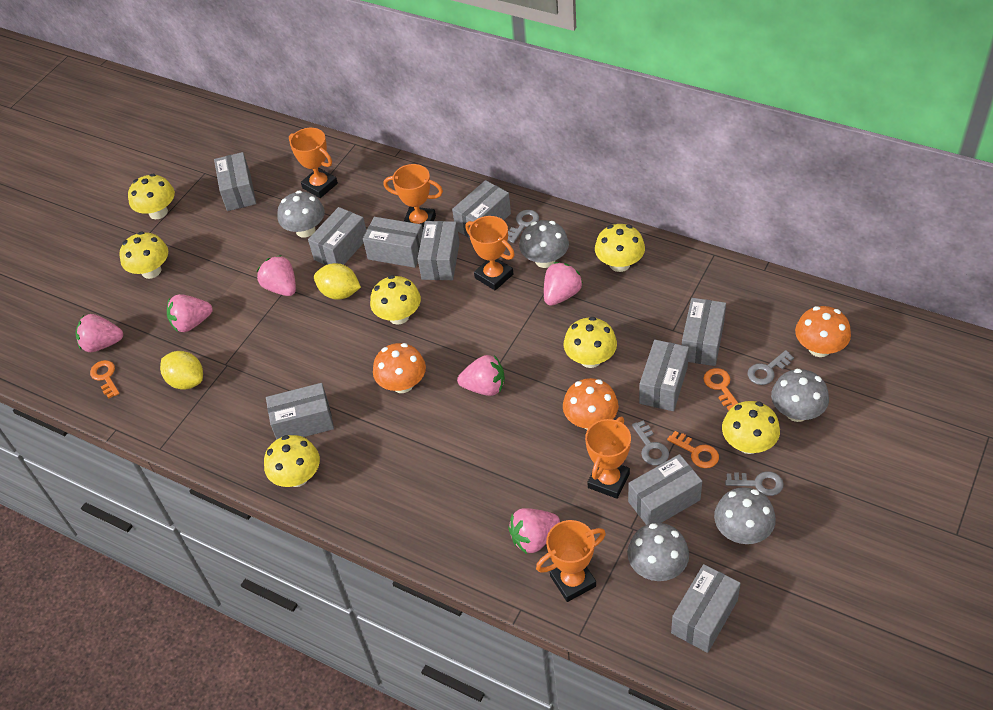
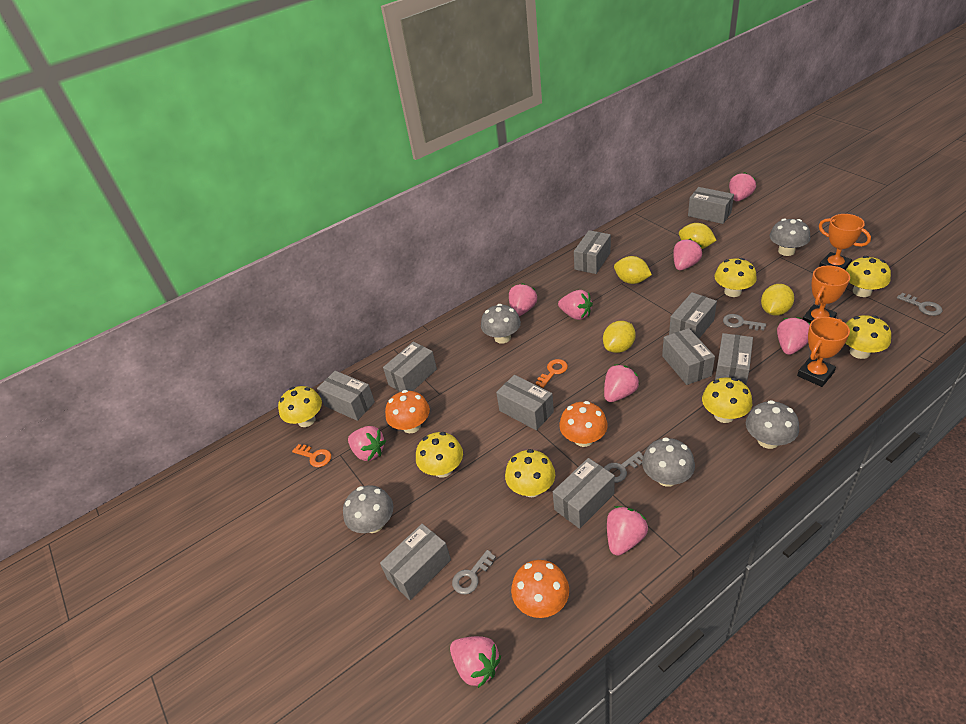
orange key: [90,360,120,399] [667,431,719,468] [703,368,738,410] = 3 -> [292,444,331,467] [536,359,568,388] = 2
orange trophy: [289,128,338,198] [384,164,443,229] [465,216,515,291] [536,520,606,602] [585,417,631,499] = 5 -> [797,317,850,387] [803,265,850,323] [819,214,871,270] = 3
pink strawberry: [76,314,123,352] [167,294,213,332] [257,255,296,296] [457,355,505,396] [508,508,560,554] [544,262,583,306] = 6 -> [348,426,386,461] [450,636,501,688] [509,283,537,316] [558,290,593,320] [604,364,639,402] [607,506,648,556] [673,239,702,270] [729,172,756,201] [777,317,810,355] = 9
yellow lemon: [160,351,203,390] [314,263,361,300] = 2 -> [603,321,636,353] [614,256,652,284] [679,223,717,249] [761,284,794,316] = 4

